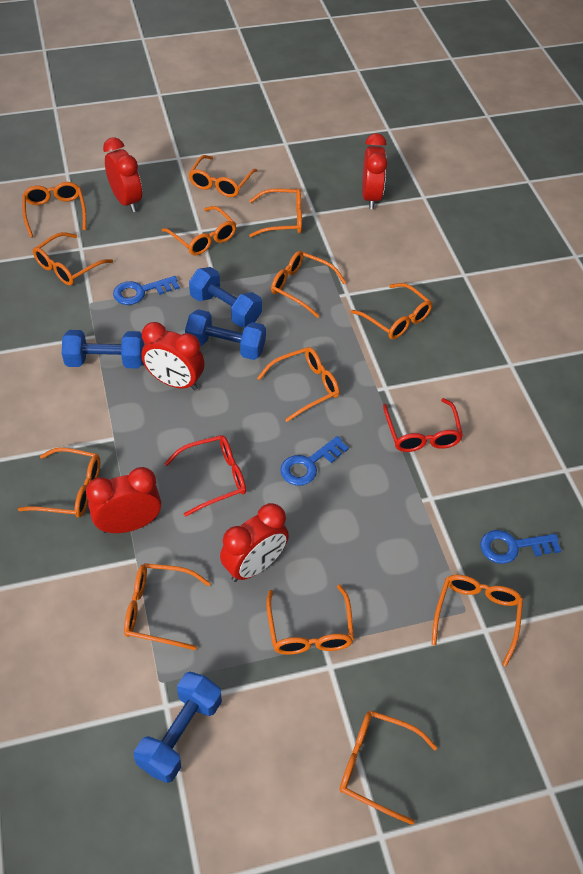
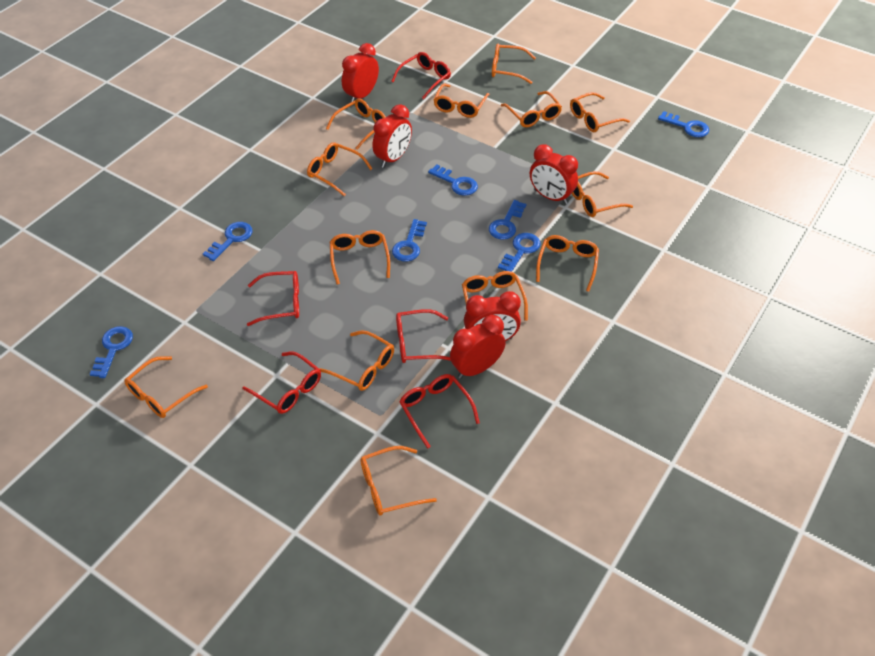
blue dumbbell: [62,330,144,368] [134,672,222,783] [185,309,266,360] [189,267,262,327] = 4 -> none = 0
blue key: [113,276,180,305] [280,436,349,486] [480,530,561,564] = 3 -> [90,326,133,378] [203,222,253,261] [392,219,427,262] [428,164,478,196] [489,200,526,240] [498,233,541,272] [658,111,709,137] = 7
red glasses: [164,435,246,517] [383,398,463,452] = 2 -> [242,351,321,414] [247,271,299,326] [391,52,451,99] [396,309,451,363] [399,374,480,449] = 5

